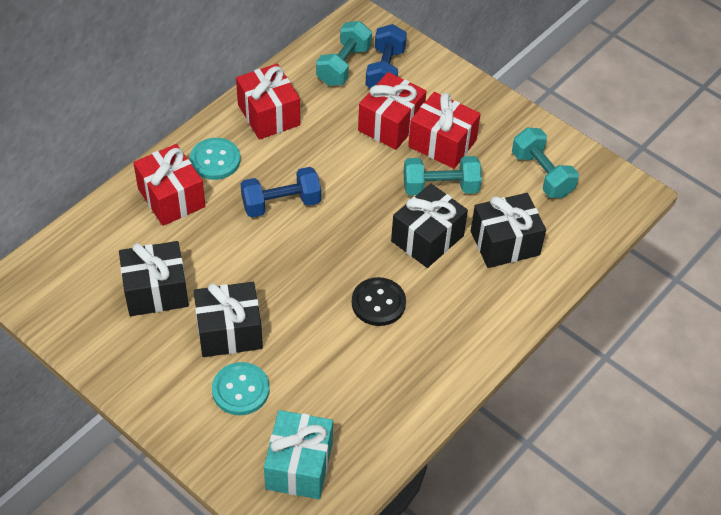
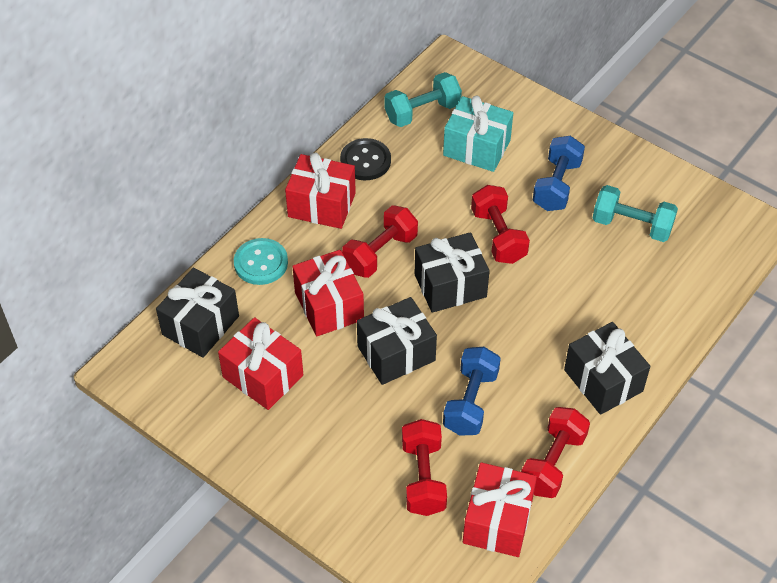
red dumbbell: none = 0 -> [342,205,418,278] [402,419,447,516] [471,185,530,264] [521,407,590,498] = 4
turquoise button: [190,138,241,180] [212,362,270,415] = 2 -> [234,238,288,285] = 1
turquoise dumbbell: [316,21,372,86] [403,156,482,196] [512,128,579,198] = 3 -> [384,72,462,127] [593,185,678,242] = 2

